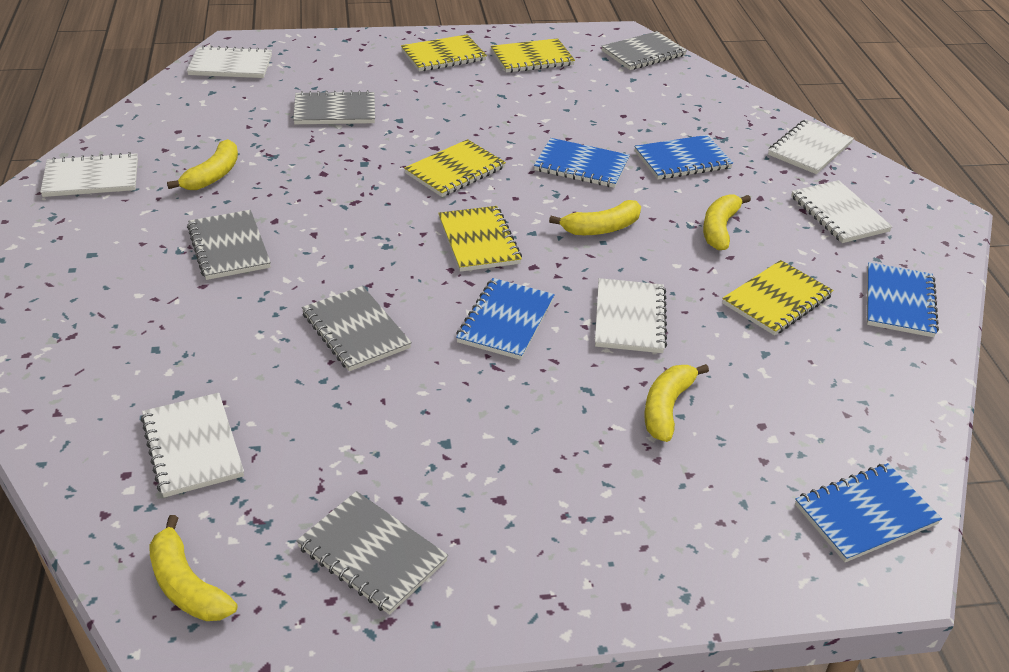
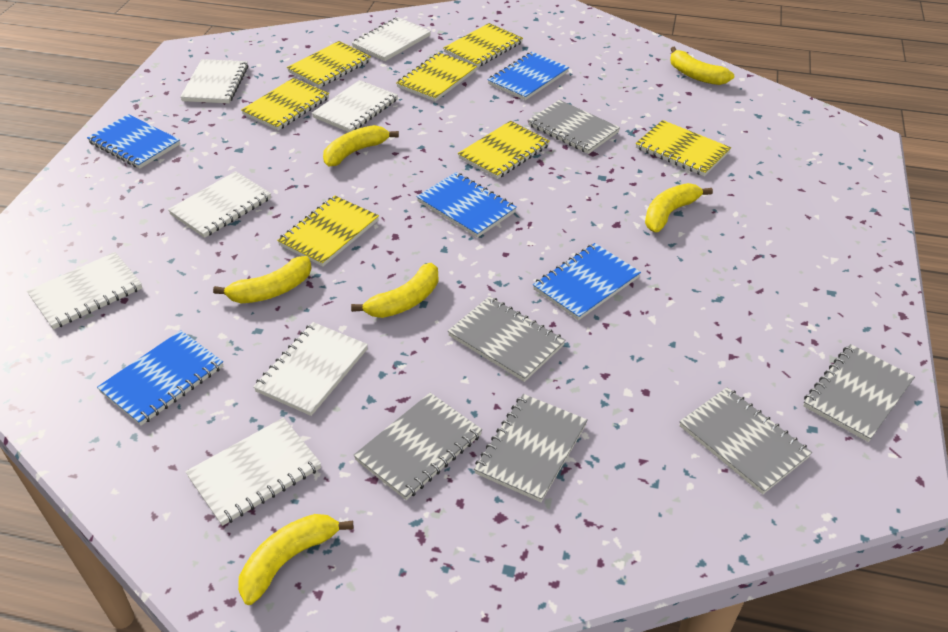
grey notebook: [187,210,271,280] [293,90,375,124] [296,491,448,615] [302,286,412,371] [602,31,687,70] = 5 -> [353,393,482,500] [448,296,566,382] [474,394,588,502] [528,100,620,154] [679,387,812,494] [803,344,915,442] = 6
white notebook: [40,152,138,197] [141,393,244,498] [187,45,272,78] [595,278,667,353] [768,119,854,174] [791,180,893,243] = 6 -> [27,252,142,329] [168,171,271,238] [180,59,248,103] [185,418,321,526] [253,322,368,416] [312,80,398,132] [351,17,431,61] = 7
yellow banana: [149,515,237,621] [167,139,238,190] [549,200,641,235] [644,364,709,442] [703,195,751,250] = 5 -> [213,256,312,303] [238,514,353,605] [323,125,399,166] [351,263,439,318] [645,183,713,232] [670,47,734,85] = 6
yellow notebook: [401,35,487,72] [404,139,506,197] [438,206,522,272] [491,38,575,73] [722,260,833,335] = 5 -> [241,78,329,130] [277,196,379,266] [287,41,371,88] [396,52,477,101] [443,23,523,68] [458,121,550,179] [635,120,731,176] = 7

